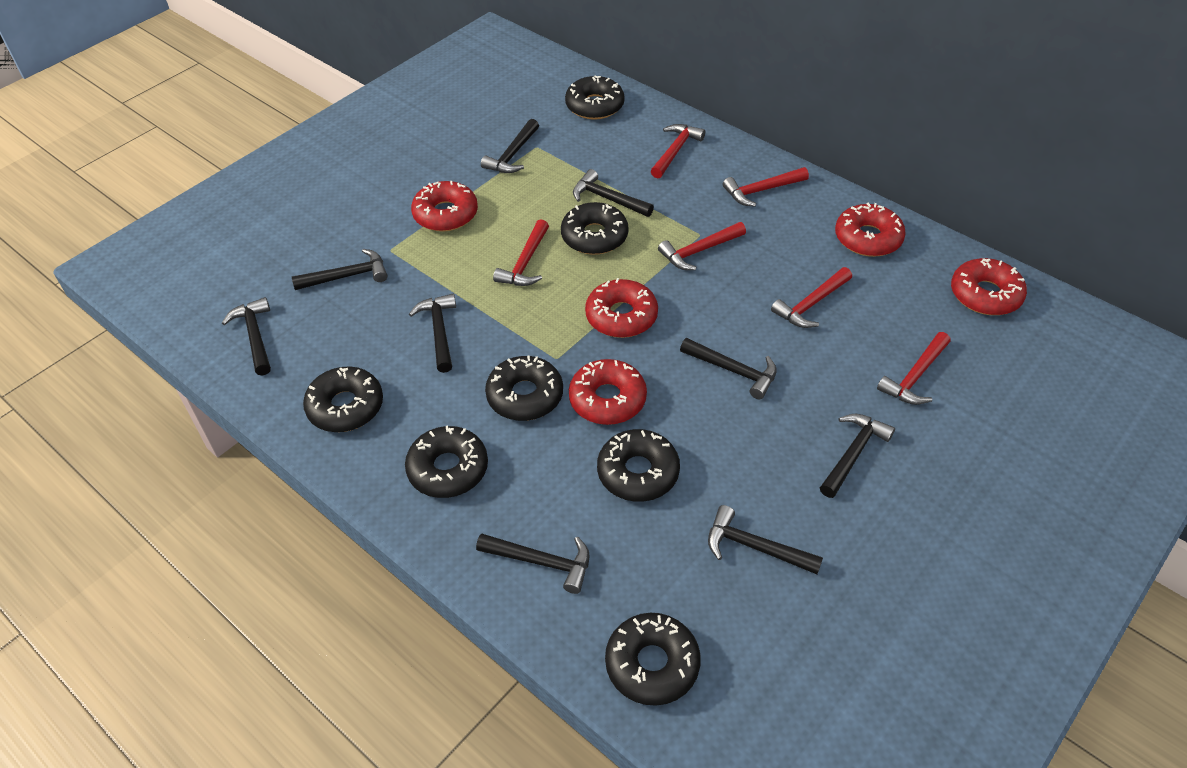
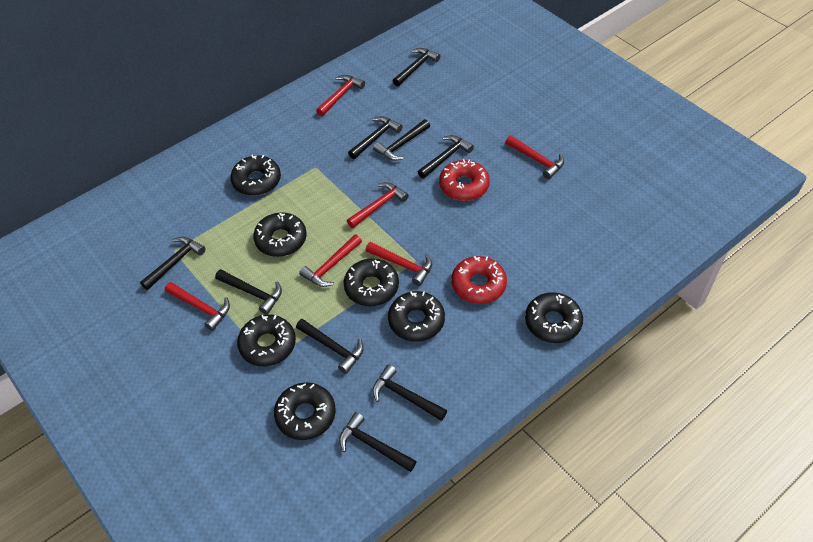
red donut: [411,181,478,232] [569,359,647,425] [585,278,658,338] [835,203,906,257] [951,258,1027,315] = 5 -> [439,159,490,201] [451,256,507,304] = 2

